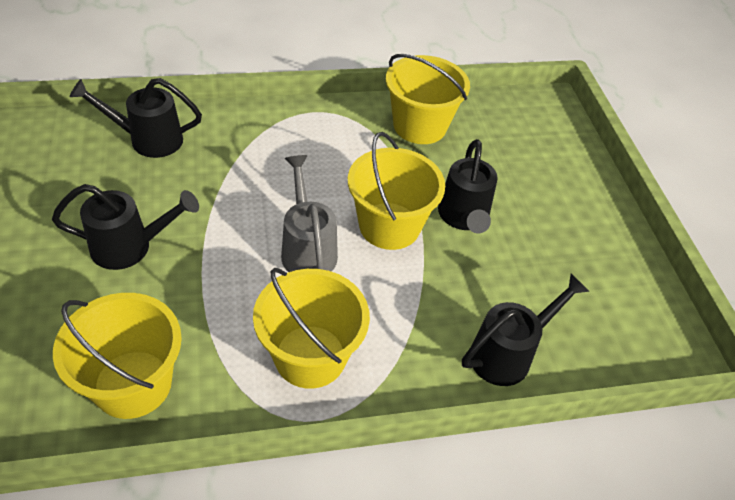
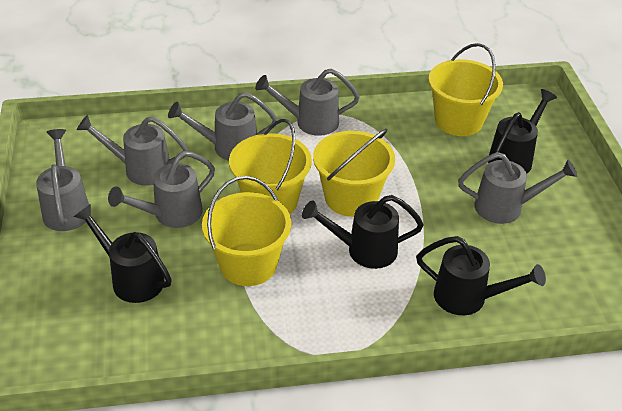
grey watering can: [281,155,338,272] = 1 -> [36,129,89,231] [77,115,188,186] [108,151,215,228] [168,92,278,161] [255,68,360,136] [458,152,577,224] = 6

